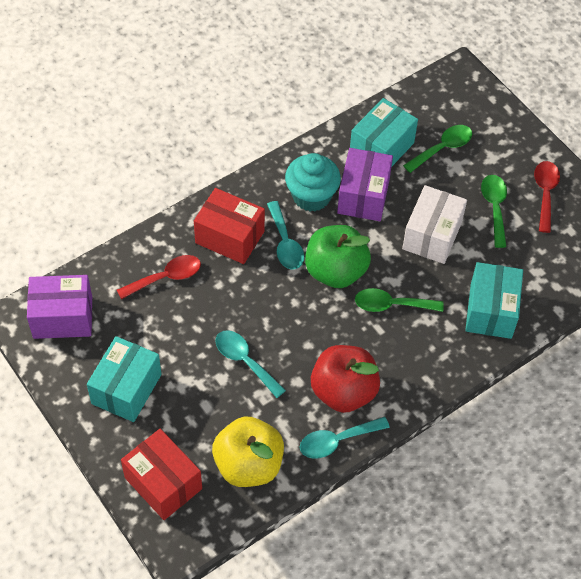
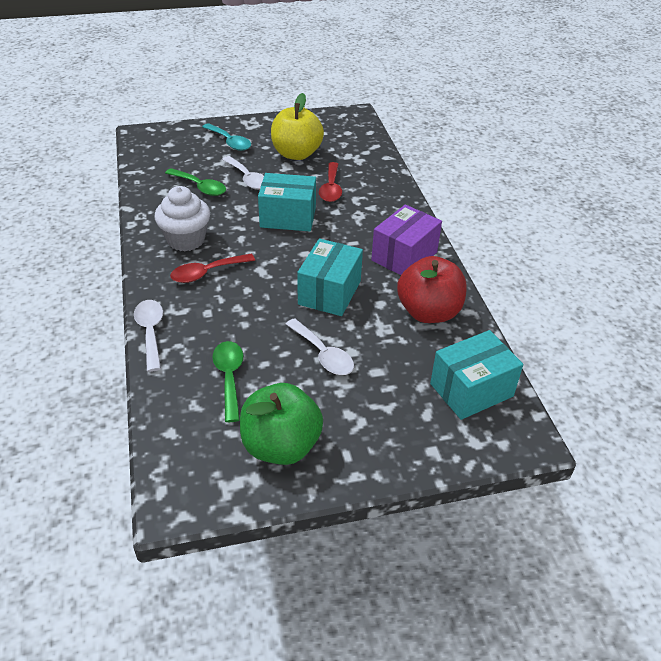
green spoon: [355,288,444,312] [403,125,472,173] [481,175,507,248] = 3 -> [165,168,226,196] [212,341,243,422] = 2
purple box: [27,275,92,339] [337,148,393,221] = 2 -> [371,204,442,275] = 1
red box: [121,429,202,520] [194,188,265,264] = 2 -> none = 0
turquoise cupcake: [285,153,341,212] = 1 -> none = 0
turquoise spoon: [215,330,286,398] [267,201,304,269] [300,417,390,458] = 3 -> [202,123,251,151] = 1
white box: [402,185,467,264] = 1 -> none = 0
white cupcake: none = 0 -> [155,186,210,251] = 1
white spoon: none = 0 -> [134,300,163,372] [222,156,264,190] [286,318,354,375] = 3

